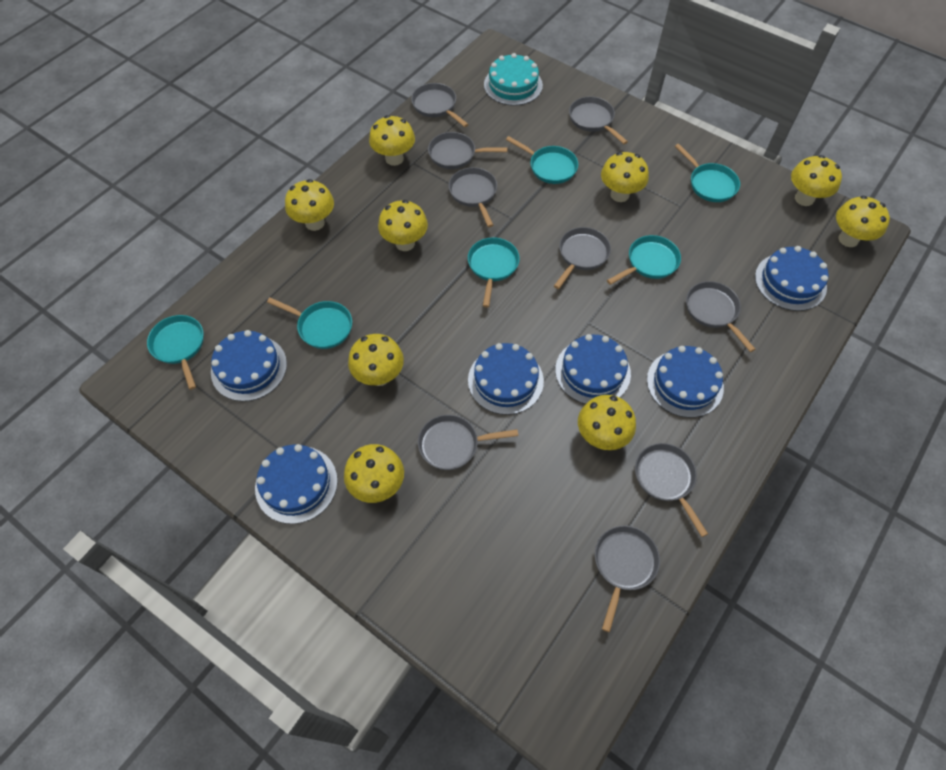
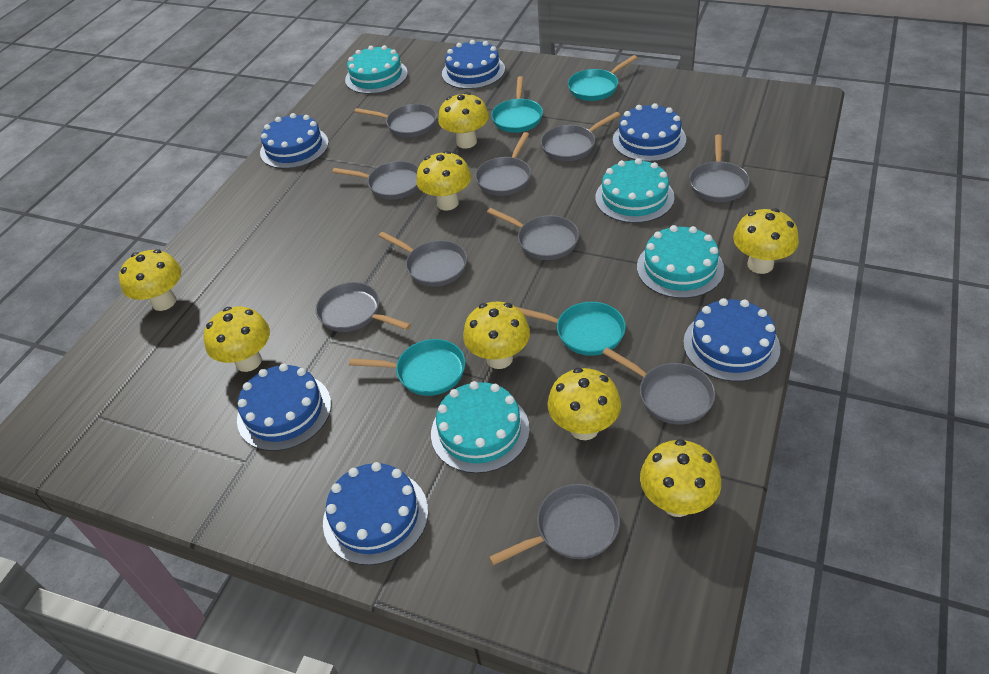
grey pan: [411,83,469,127] [418,415,518,470] [428,132,508,169] [449,167,497,227] [554,227,611,289] [569,96,628,144] [595,525,660,632] [635,443,708,537] [686,281,755,352] = 9 -> [316,282,411,332] [332,161,418,200] [354,104,437,137] [379,232,467,287] [475,132,531,196] [487,208,579,260] [489,484,620,565] [541,112,620,161] [603,348,715,424] [689,134,750,202] = 10
turquoise cake: [484,53,543,106] = 1 -> [345,45,408,94] [431,381,530,473] [595,158,674,223] [637,225,724,298] = 4
turquoise pan: [147,315,204,390] [267,298,352,349] [468,237,520,307] [506,136,578,184] [607,235,681,285] [675,144,740,202] = 6 -> [349,339,465,396] [491,76,543,133] [517,302,626,356] [568,55,637,101] = 4
yellow mushroom: [285,179,334,231] [344,444,404,503] [348,334,404,386] [369,115,415,166] [378,200,428,251] [578,395,636,450] [601,152,649,202] [791,155,842,206] [836,196,890,247] = 9 -> [119,249,181,311] [204,307,270,372] [416,151,471,211] [438,92,489,148] [463,302,530,369] [547,368,621,440] [640,439,721,517] [733,208,799,274] = 8

